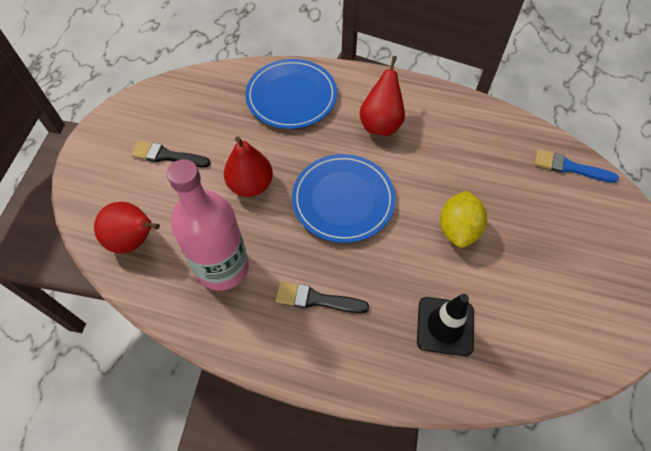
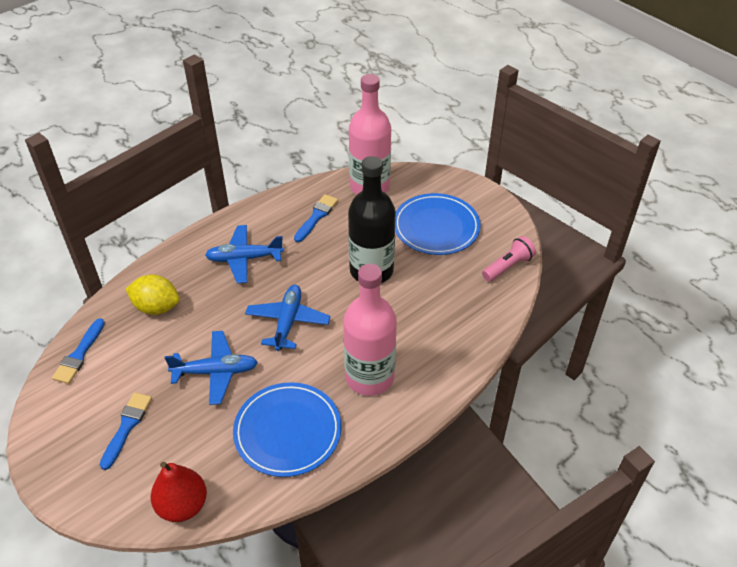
black bottle: none = 0 -> [348,156,396,283] = 1
black brush: [131,141,210,167] [276,282,369,313] = 2 -> none = 0
black traffic cone: [417,294,474,356] = 1 -> none = 0
blue brush: [535,149,619,183] = 1 -> [52,318,105,384] [100,392,152,470] [294,194,338,242] = 3
blue plane: none = 0 -> [165,331,258,405] [205,225,284,284] [245,285,331,351] = 3
pink bottle: [167,159,249,291] = 1 -> [343,264,397,396] [349,74,391,194] = 2
pink flashlight: none = 0 -> [482,236,536,282] = 1
red pear: [94,202,160,253] [224,136,273,197] [359,56,405,136] = 3 -> [151,462,207,522] = 1

